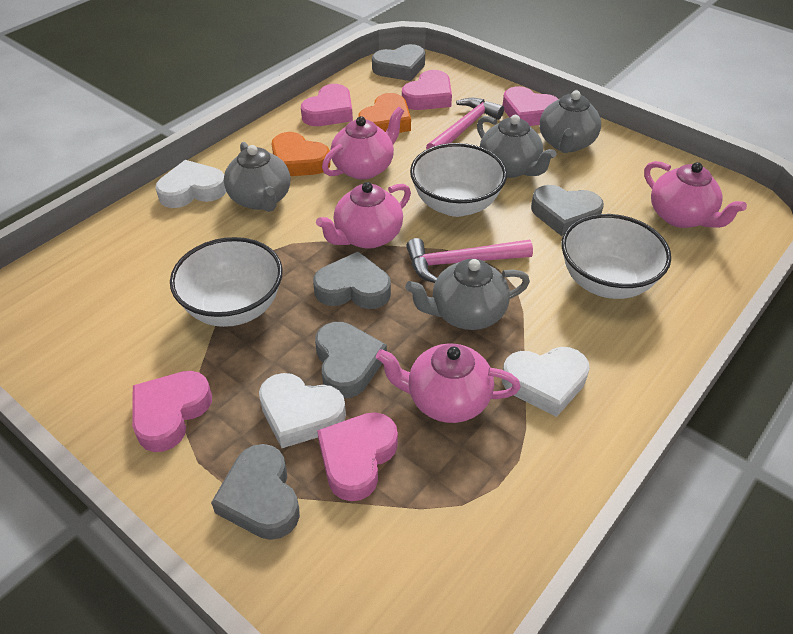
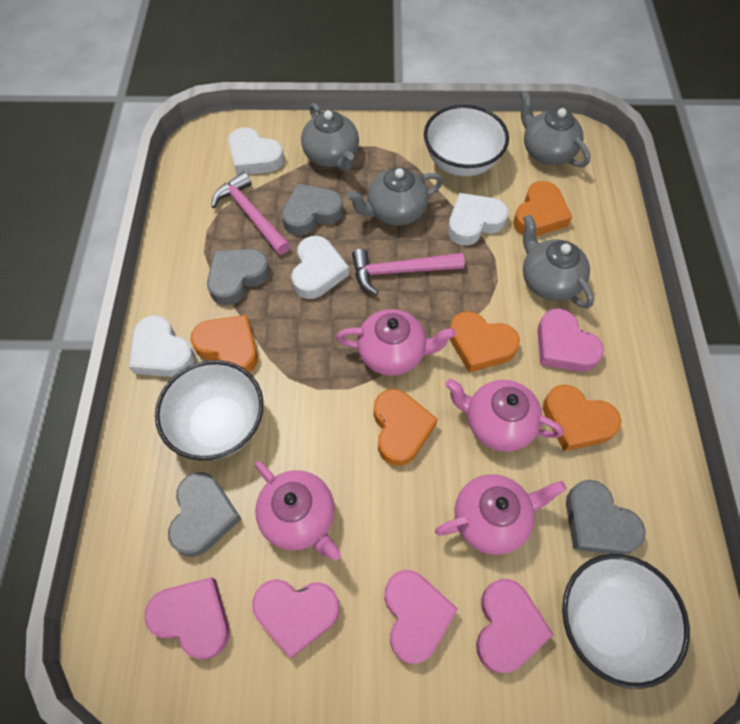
grey heart: [211,444,300,540] [313,251,391,309] [315,322,387,398] [372,44,425,81] [531,185,604,236] = 5 -> [168,472,241,557] [207,249,270,306] [282,183,343,236] [566,480,646,554] = 4
orange heart: [272,132,331,176] [358,93,411,133] = 2 -> [190,315,258,373] [374,389,438,466] [450,311,520,373] [513,181,572,237] [543,385,621,451] = 5
white heart: [155,160,226,208] [259,373,346,448] [502,347,590,417] = 3 -> [129,315,195,377] [228,127,284,176] [291,236,349,299] [448,193,508,246] = 4

